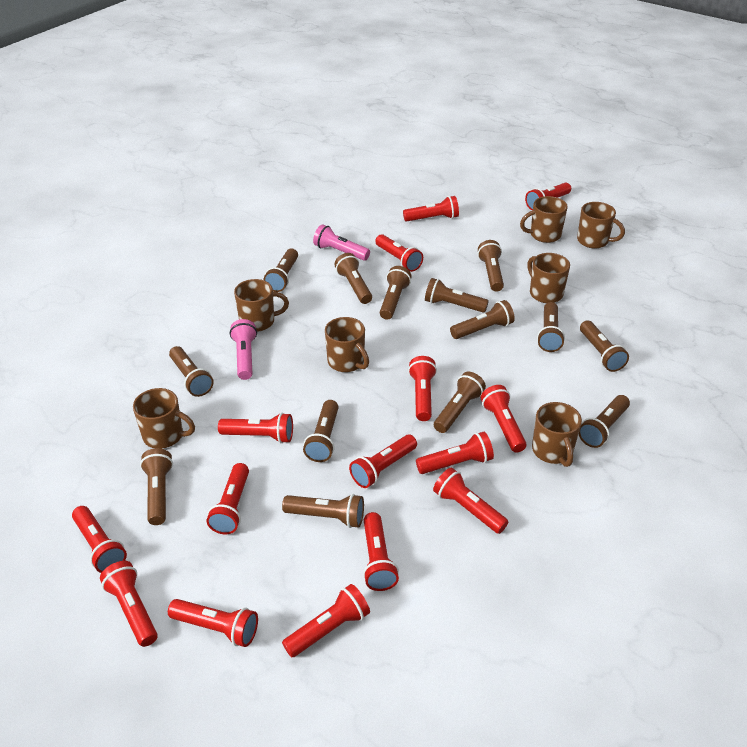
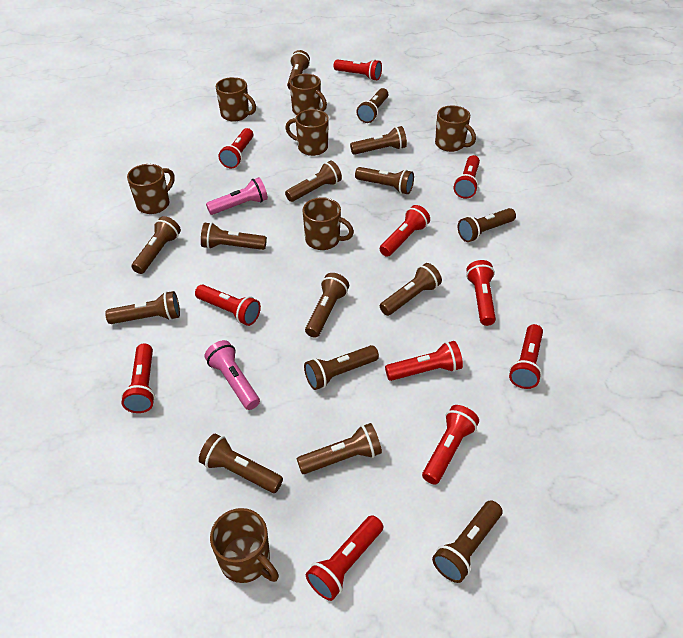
brown flashlight: [140,448,173,525] [169,346,214,397] [264,248,298,292] [282,494,364,528] [303,400,338,462] [334,253,372,304] [380,266,412,320] [425,278,489,313] [434,372,486,433] [450,300,515,339] [478,240,504,292] [537,302,565,352] [578,395,630,448] [580,320,629,372] = 14 -> [105,291,180,324] [132,216,181,274] [199,433,283,493] [201,222,267,250] [285,161,342,202] [287,50,310,89] [297,423,382,474] [304,345,379,390] [305,273,349,338] [350,126,407,155] [355,167,414,194] [356,88,388,123] [380,263,442,316] [432,500,502,583] [458,208,516,242] = 15
red flashlight: [72,506,127,573] [100,561,158,647] [168,599,258,647] [206,463,249,534] [218,413,293,443] [282,584,370,657] [349,435,417,488] [363,512,399,591] [375,234,423,272] [403,196,459,222] [408,356,437,421] [416,432,494,474] [433,468,508,534] [481,385,526,453] [525,182,571,211] = 15 -> [121,343,155,413] [195,285,261,326] [218,128,254,169] [306,515,383,601] [334,59,382,81] [380,205,430,257] [385,341,463,381] [422,405,479,485] [454,155,480,199] [466,260,496,326] [509,324,543,389] = 11

